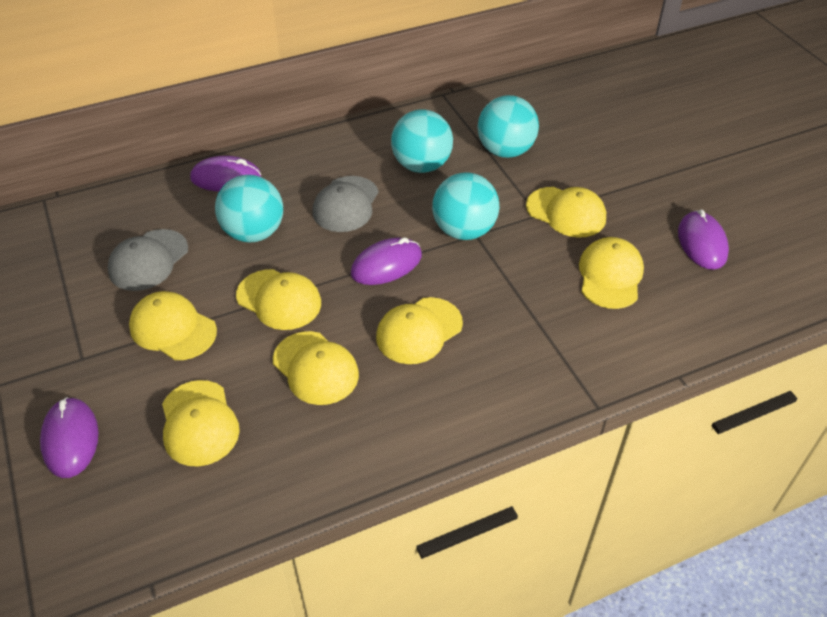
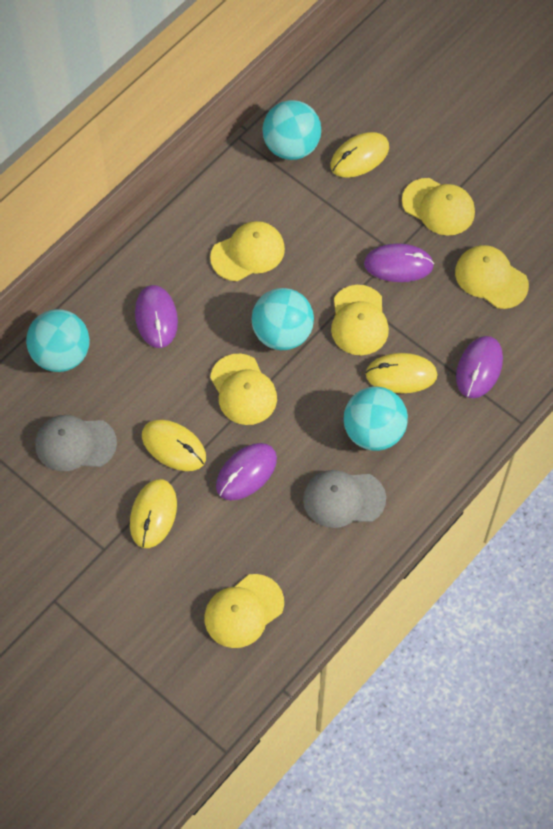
yellow cap: [129,291,217,360] [162,380,240,467] [236,269,321,330] [273,331,359,405] [376,297,463,364] [526,187,606,238] [579,237,644,309] = 7 -> [204,574,284,648] [210,221,285,281] [210,354,277,425] [331,285,389,355] [402,178,475,236] [455,245,529,309] = 6
yellow mouse: none = 0 -> [130,479,177,548] [142,420,206,471] [330,132,389,178] [365,353,438,393] = 4

